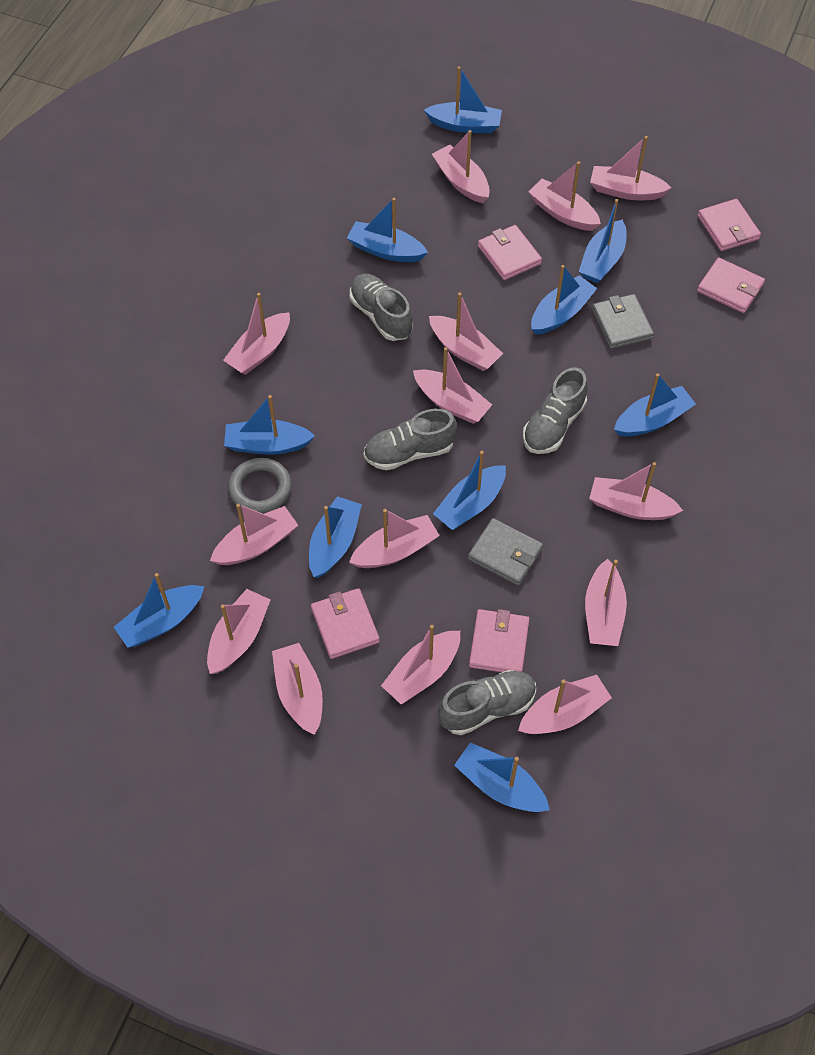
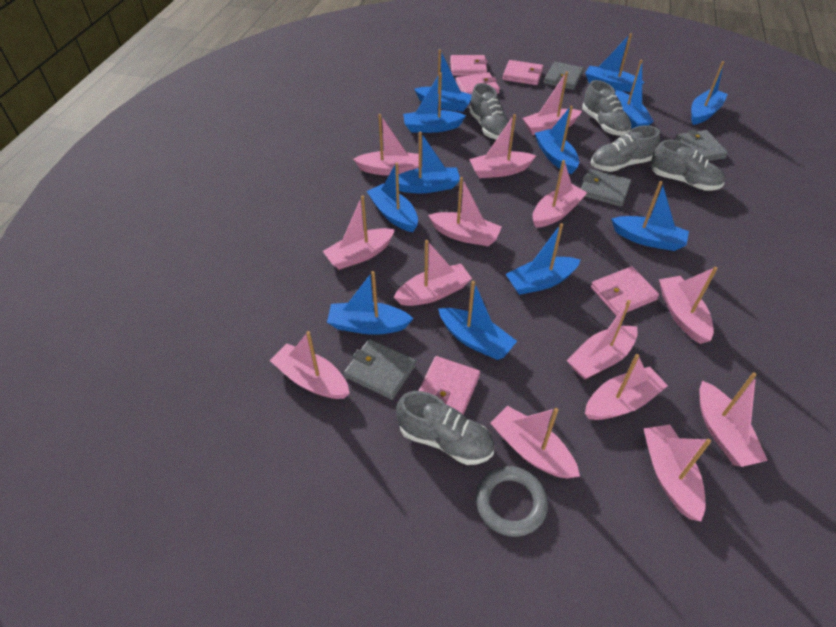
blue boat: [114,573,204,648] [224,395,315,455] [309,496,362,578] [347,198,428,262] [424,66,502,133] [433,451,506,530] [454,742,550,812] [531,265,597,335] [579,199,627,283] [614,373,696,437] = 10 -> [327,271,414,335] [367,162,418,232] [399,132,460,193] [403,72,466,133] [414,49,472,112] [438,281,517,360] [506,223,580,295] [535,106,579,174] [585,33,645,92] [611,181,689,251] [615,59,654,129] [691,61,728,125] = 12
grey shoe: [350,274,413,341] [364,409,457,470] [438,670,536,735] [523,367,588,454] = 4 -> [396,391,494,465] [469,83,512,140] [582,80,631,136] [591,126,660,172] [651,140,725,191] = 5
grey wallet: [468,518,543,586] [592,294,654,349] = 2 -> [344,339,416,400] [544,62,584,90] [581,169,631,207] [675,130,728,161] = 4

